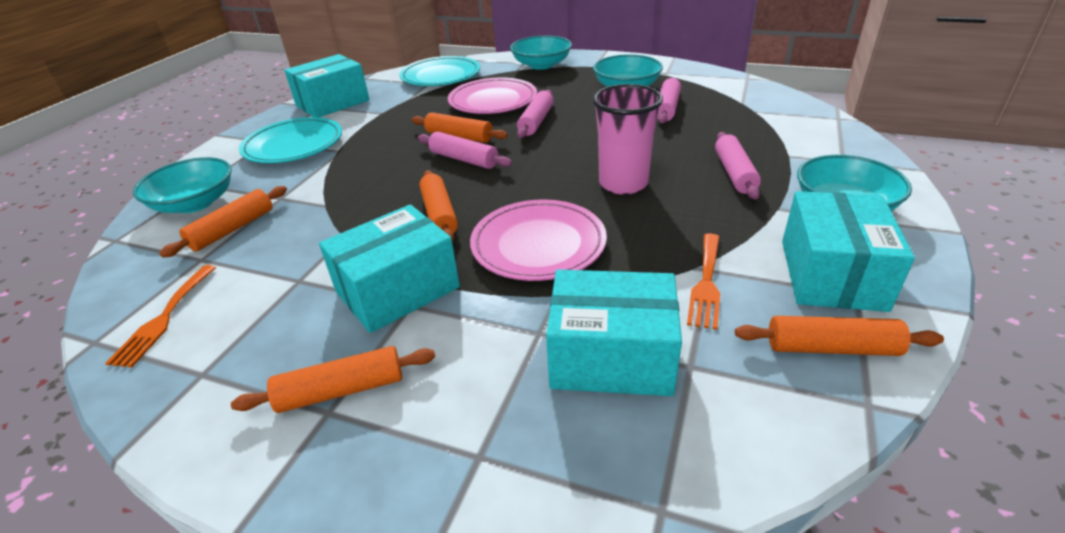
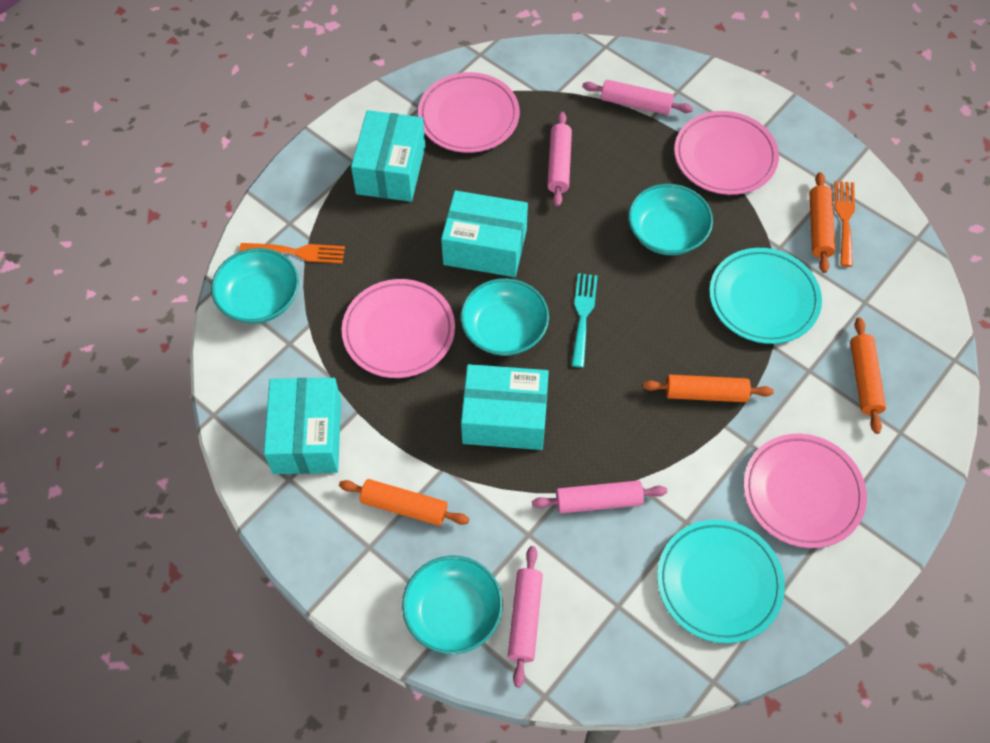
orange rolling pin: [159,186,287,258] [231,346,435,413] [412,112,508,143] [419,170,458,242] [735,316,944,356] = 5 -> [339,479,469,526] [643,375,774,402] [810,172,835,273] [850,317,886,434] = 4
pink cup: [592,84,663,195] = 1 -> none = 0
pink plate: [448,78,537,114] [470,199,607,281] = 2 -> [342,279,455,378] [418,72,520,153] [674,111,779,195] [743,434,867,548] = 4
turquoise fork: none = 0 -> [571,273,598,368] = 1

